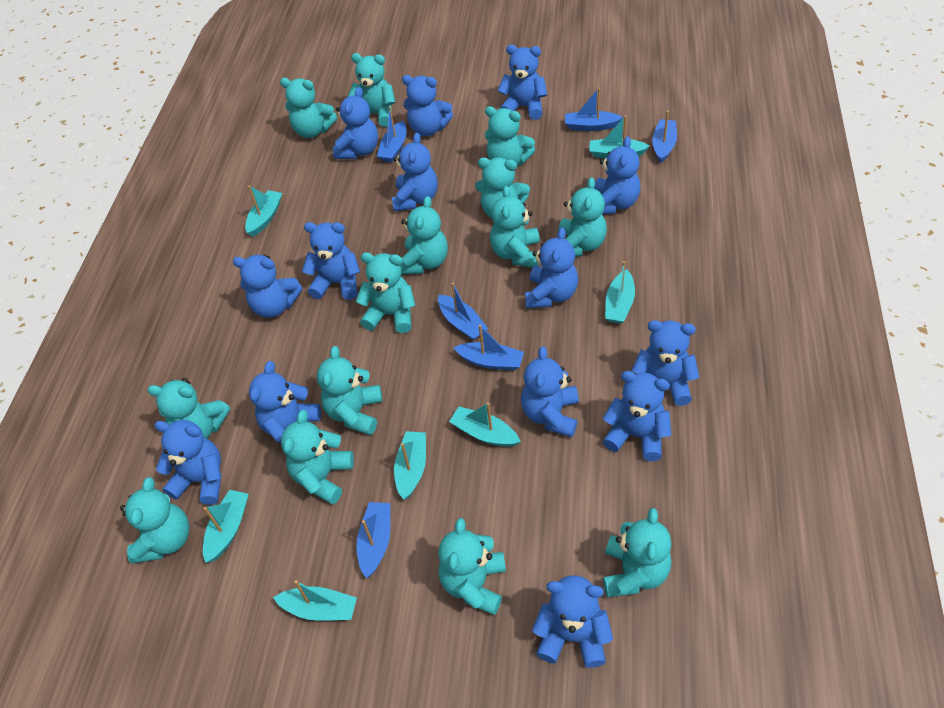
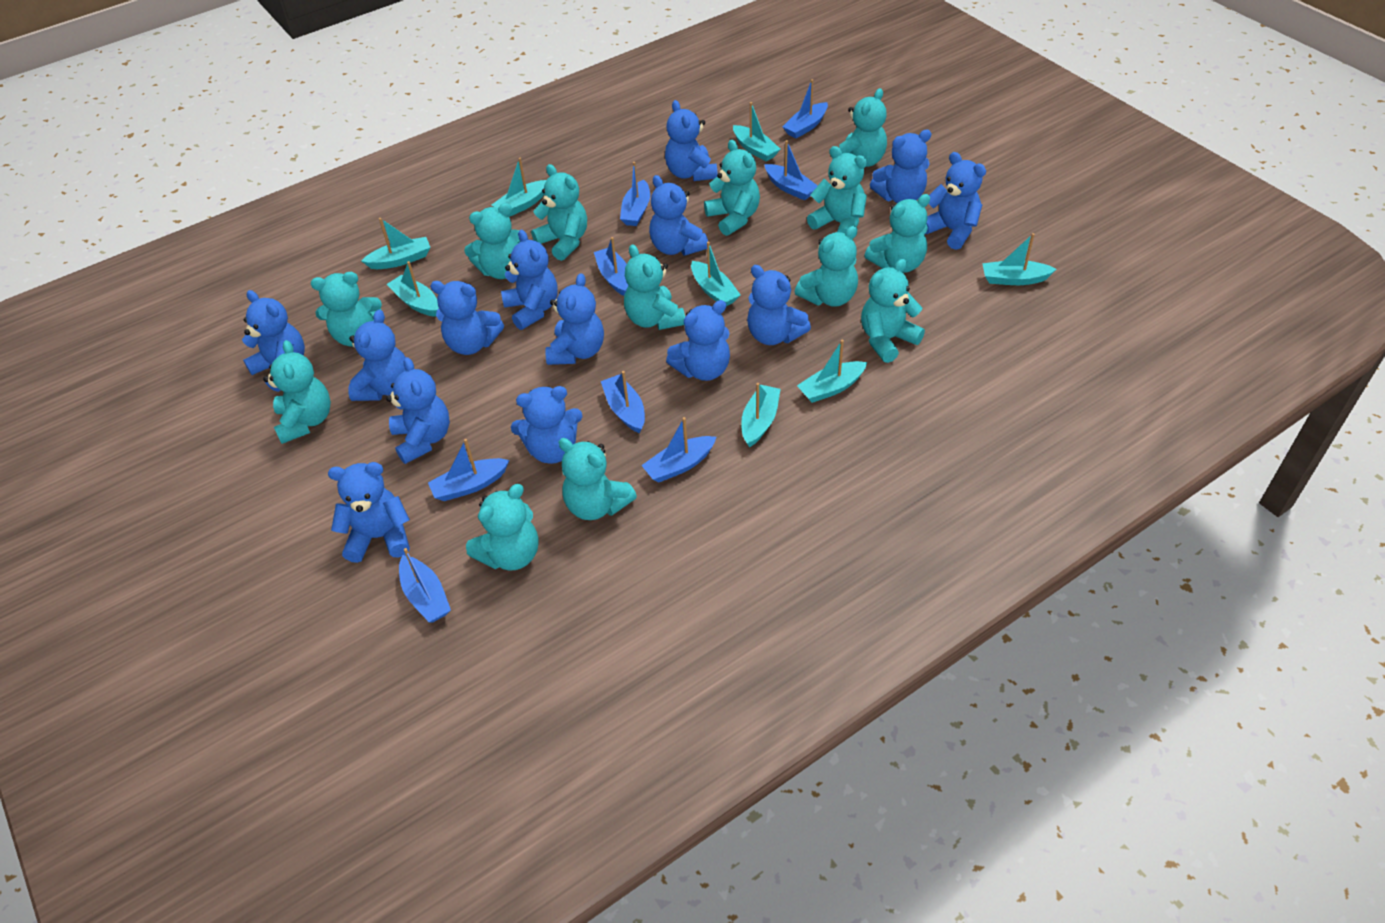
blue boat: [356,502,390,578] [377,107,406,162] [438,283,488,341] [453,324,524,371] [565,87,623,131] [652,111,677,163] = 6 -> [399,548,451,622] [428,439,509,501] [594,237,629,296] [601,371,645,433] [620,162,650,226] [641,417,716,483] [765,140,818,200] [782,79,828,139] = 8
turquoise boat: [203,490,248,563] [245,186,282,237] [273,580,357,621] [394,431,426,500] [449,402,521,447] [590,115,650,158] [605,261,635,324] = 7 -> [362,218,430,269] [387,261,439,317] [492,158,546,217] [691,242,741,306] [733,102,780,161] [741,383,781,447] [797,340,867,403] [982,233,1057,285] = 8
turquoise teddy bear: [120,477,190,563] [147,378,230,439] [280,78,337,138] [281,410,354,504] [317,346,382,435] [348,53,395,127] [356,252,416,333] [400,196,448,275] [439,518,506,615] [475,157,530,218] [485,106,535,166] [490,186,540,268] [558,177,607,257] [603,508,671,597] = 14 -> [263,340,331,444] [311,272,382,347] [464,203,521,279] [466,484,539,571] [531,164,587,261] [558,438,637,520] [624,244,685,330] [704,140,760,236] [795,226,858,307] [807,146,867,233] [832,88,887,167] [861,259,925,363] [864,194,930,273] = 13

